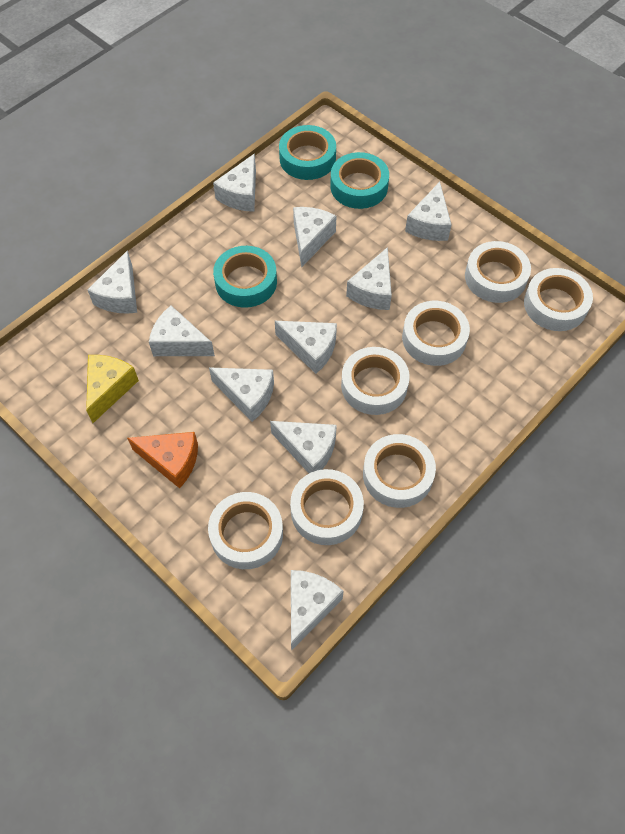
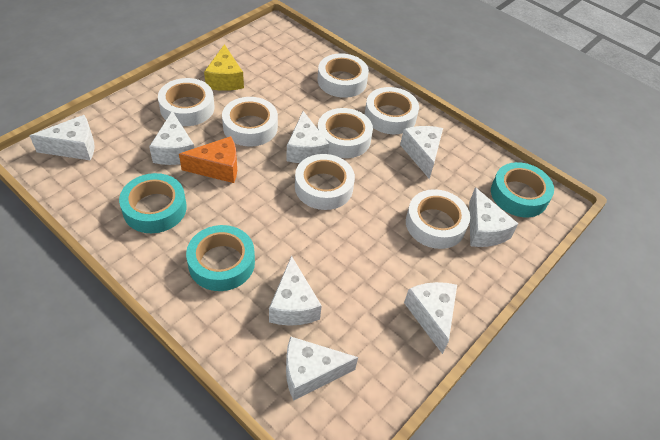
white cheese: [88,250,137,314] [149,306,215,356] [209,367,274,422] [213,153,256,212] [270,421,337,473] [275,321,337,374] [291,570,344,650] [293,207,336,267] [346,247,392,310] [405,182,452,241] = 10 -> [30,115,94,161] [149,111,194,165] [269,255,322,326] [286,111,329,163] [286,336,358,401] [400,126,443,179] [404,282,457,354] [469,187,518,247] = 8

